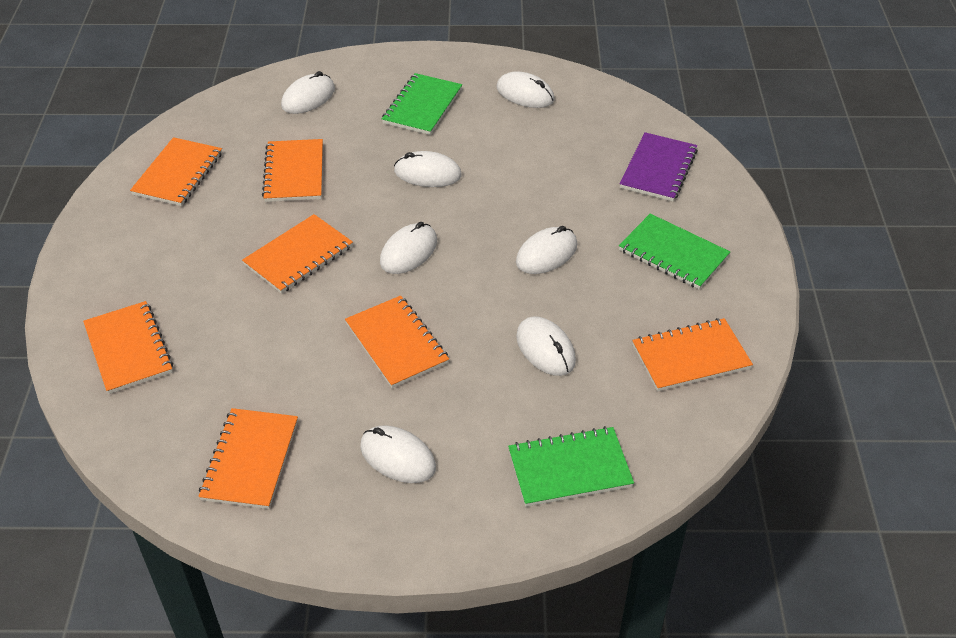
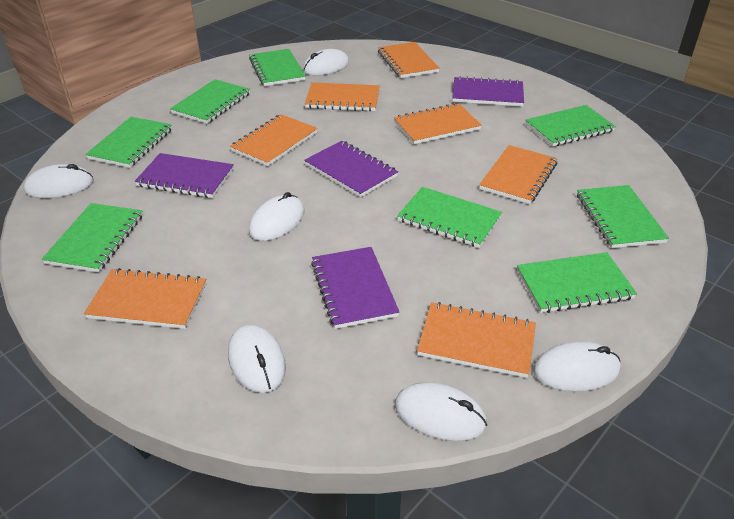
green notebook: [382,73,462,135] [508,426,634,507] [619,214,730,289] = 3 -> [42,203,143,272] [85,117,172,168] [170,79,250,124] [249,49,306,86] [397,187,502,248] [517,252,637,313] [525,105,616,147] [577,185,669,248] = 8
purple notebook: [619,132,698,201] = 1 -> [135,153,234,198] [304,141,398,197] [311,247,399,329] [452,76,524,107] = 4
white mouse: [281,71,335,114] [360,425,436,483] [380,222,437,274] [394,151,462,187] [497,71,554,108] [516,226,577,274] [516,316,576,376] = 7 -> [24,164,94,198] [228,324,286,393] [249,192,304,241] [303,49,349,75] [395,382,487,441] [533,341,621,391] = 6

